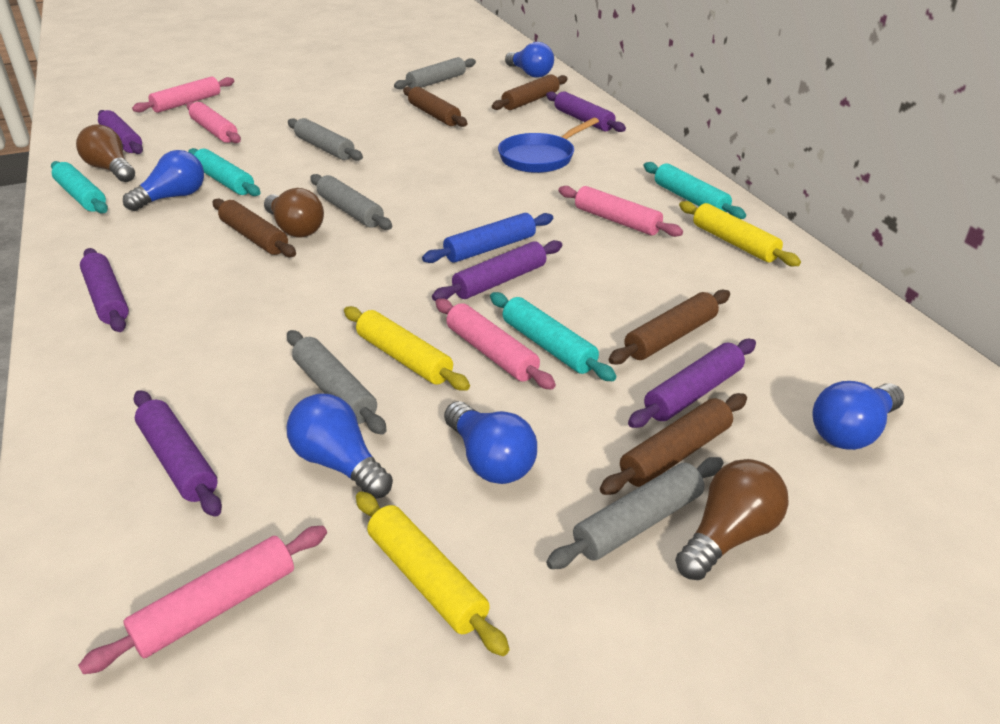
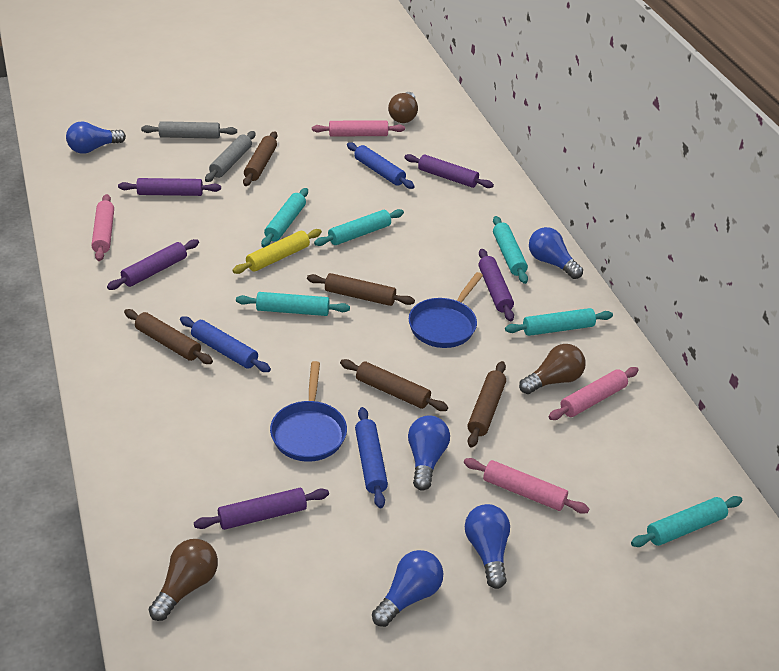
blue pan: [498,118,599,173] = 1 -> [270,361,347,462] [409,272,483,348] = 2
blue rolling pin: [422,213,553,263] = 1 -> [180,316,271,372] [347,142,415,189] [355,407,388,508] = 3
grey rolling pin: [287,330,387,435] [288,118,363,161] [310,174,392,230] [394,57,476,89] [546,457,724,569] = 5 -> [141,121,237,139] [205,131,256,182] = 2
pink rolling pin: [78,526,327,674] [132,76,234,113] [187,102,241,143] [435,298,556,390] [558,186,683,237] = 5 -> [91,194,114,261] [312,120,405,137] [464,458,589,514] [549,367,639,420] = 4
purple rolling pin: [80,248,129,332] [98,110,143,154] [133,390,222,517] [432,240,562,301] [546,91,626,132] [628,339,756,428] = 6 -> [107,239,199,290] [118,178,221,196] [194,488,329,530] [404,154,494,188] [478,249,514,321] = 5
turquoise rolling pin: [51,161,108,214] [188,148,260,196] [490,292,616,381] [644,162,746,219] = 4 -> [236,292,350,316] [261,188,308,247] [314,209,404,246] [493,216,528,284] [505,308,613,336] [631,496,742,547] = 6
yellow rolling pin: [344,306,470,391] [356,491,509,656] [679,201,801,266] = 3 -> [232,229,322,274] = 1

